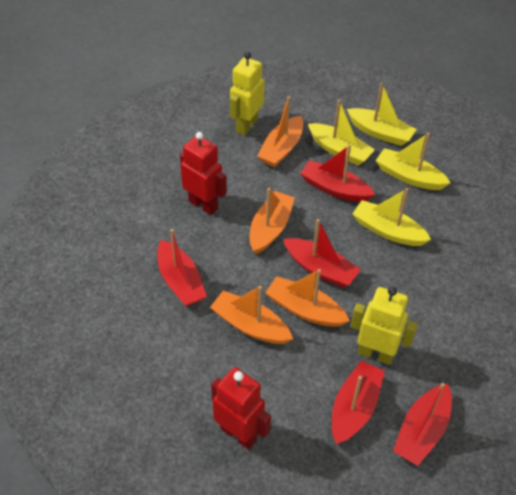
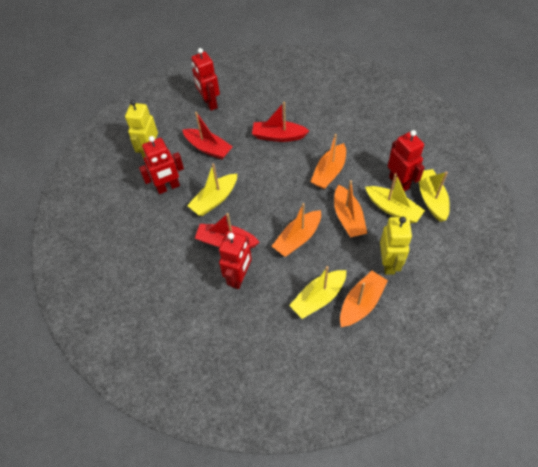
red boat: [157,229,207,306] [283,219,361,288] [300,145,375,202] [332,361,385,444] [393,383,452,466] = 5 -> [182,112,233,159] [195,213,260,249] [252,102,309,142] = 3
red robot: [180,132,227,215] [211,367,271,450] = 2 -> [139,136,184,194] [191,48,220,111] [219,231,252,289] [388,130,425,192] = 4

